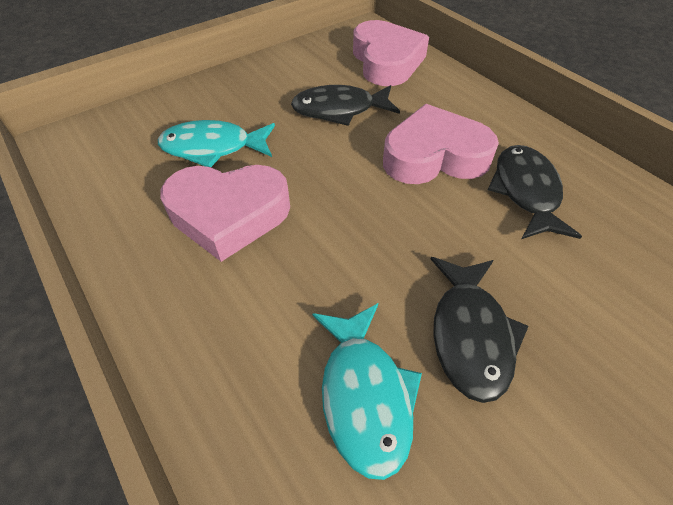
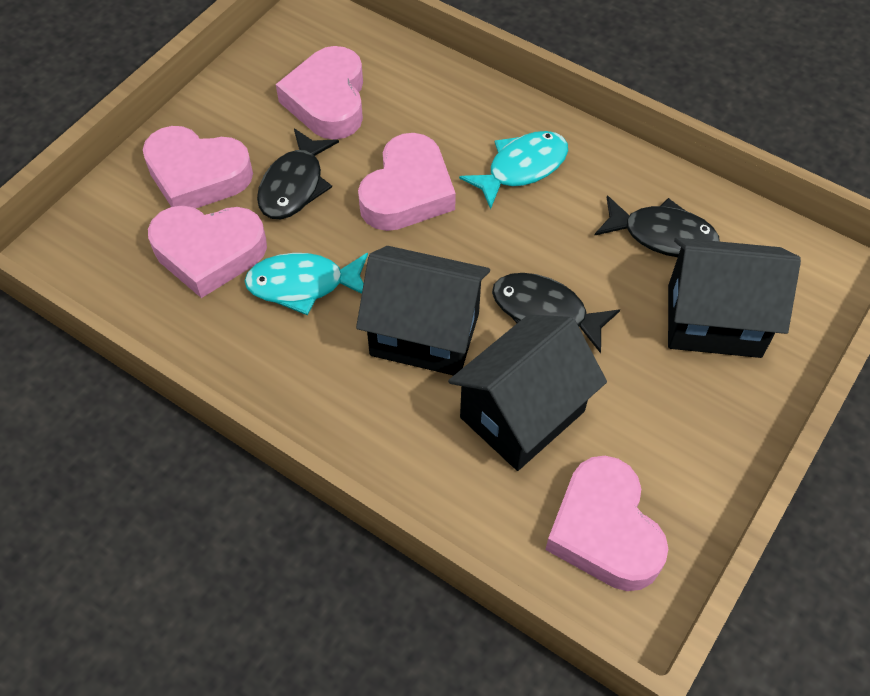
black house: none = 0 -> [356,246,490,376] [448,315,607,471] [668,238,801,358] = 3
pink heart: [160,165,290,262] [353,20,429,86] [383,104,499,184] = 3 -> [143,126,253,208] [148,205,267,298] [276,46,363,140] [358,133,456,231] [545,456,668,591] = 5

